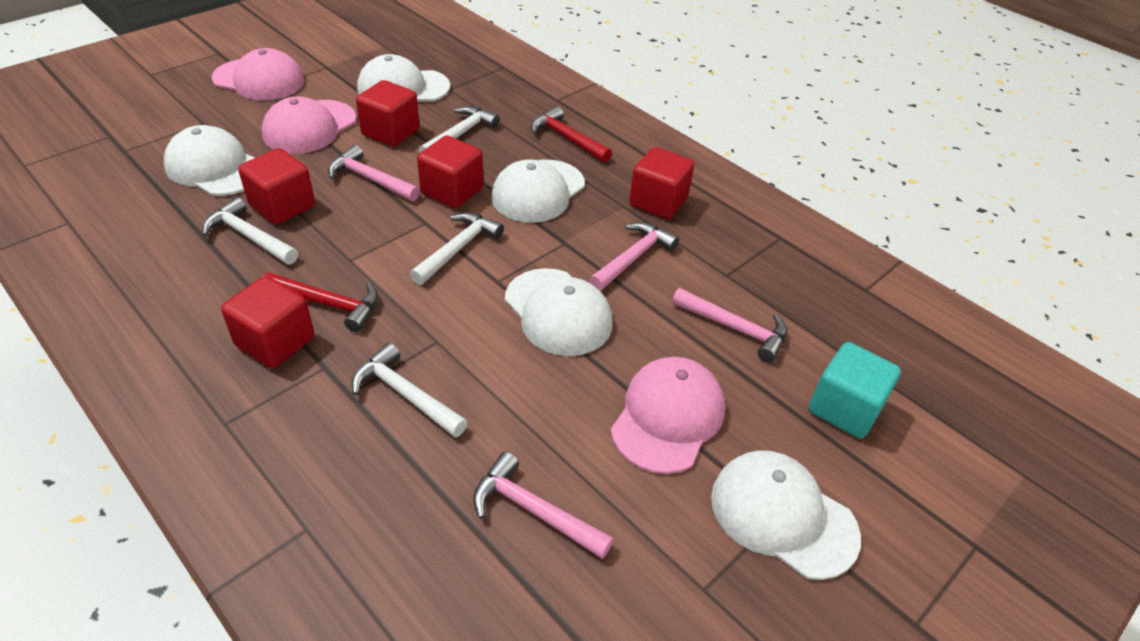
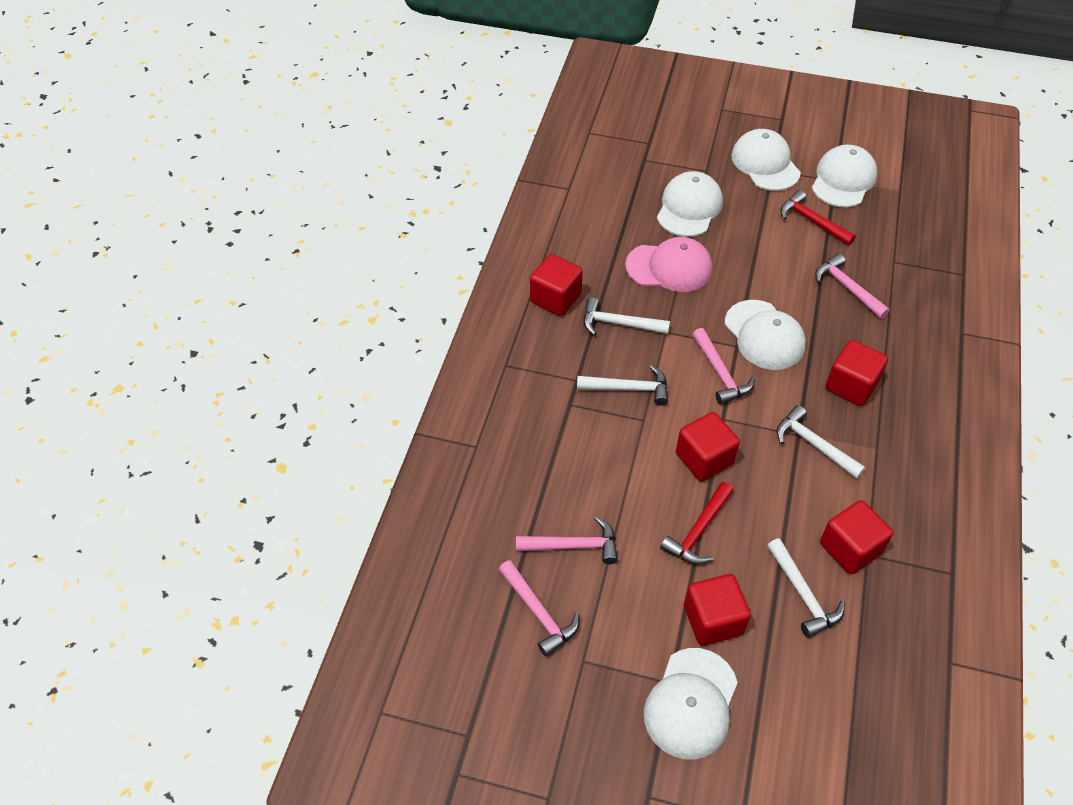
pink cap: [212,48,305,100] [262,96,356,154] [611,357,725,474] = 3 -> [625,237,713,292] = 1
turquoise cube: [809,342,901,438] = 1 -> none = 0

